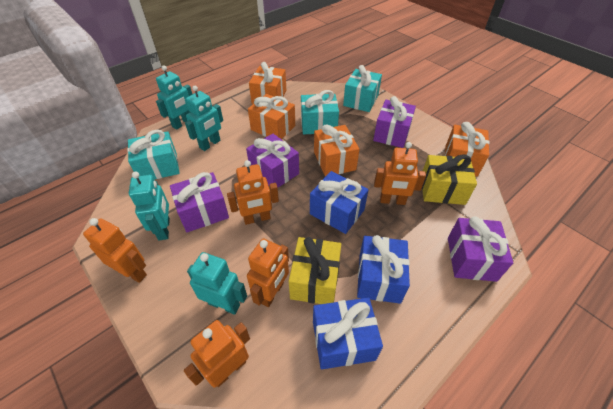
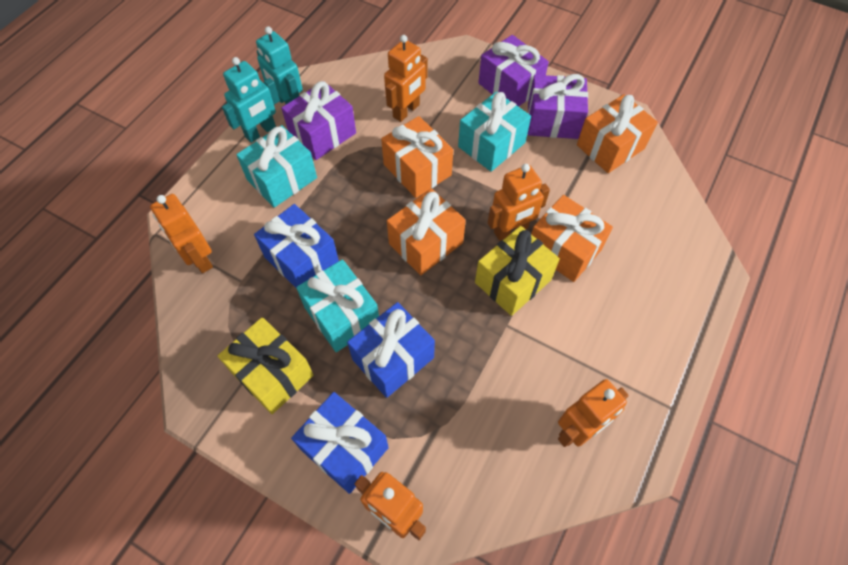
purple gift: [170,172,229,232] [246,134,299,187] [373,96,416,148] [448,216,513,282] = 4 -> [281,81,356,160] [478,35,549,107] [528,74,588,139] = 3
turquoise robot: [129,172,170,240] [156,66,192,130] [185,86,223,151] [187,252,247,315] = 4 -> [222,57,280,143] [256,26,303,104] = 2

